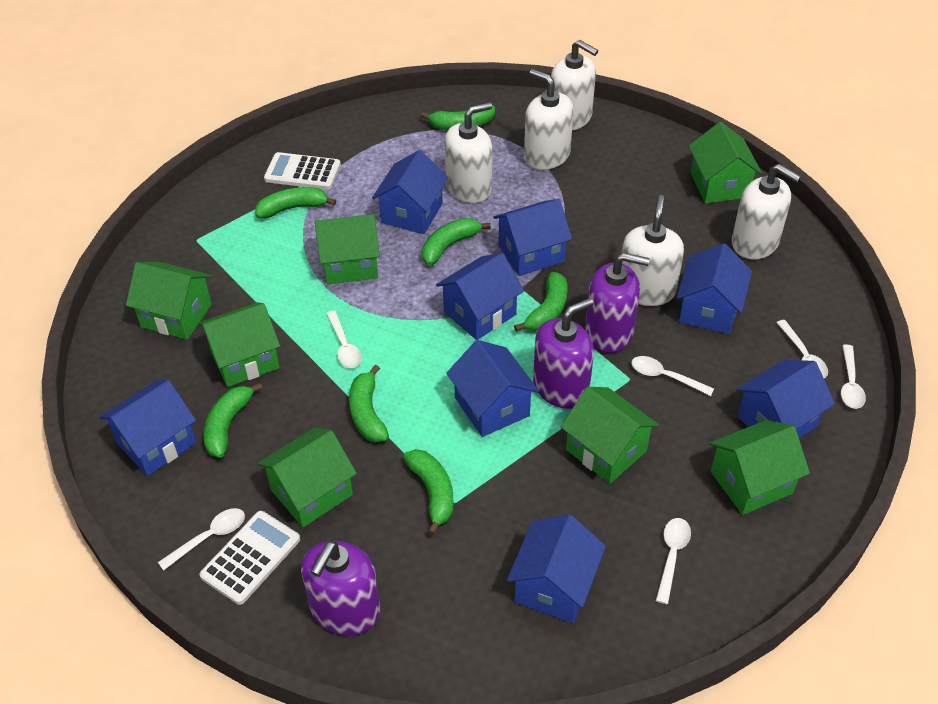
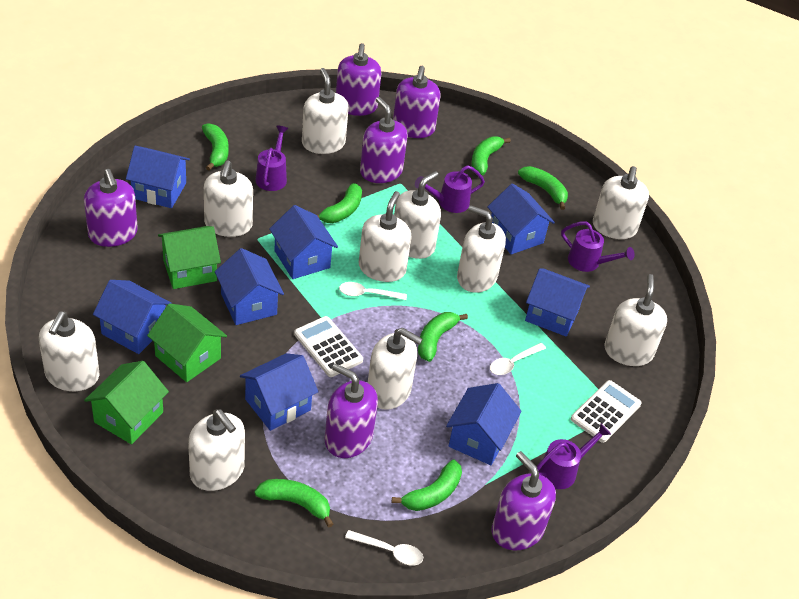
green house: [126,262,212,340] [198,302,280,387] [257,428,357,527] [315,214,380,284] [561,387,659,484] [689,122,762,203] [710,420,810,515] = 7 -> [84,361,169,444] [147,303,227,382] [158,226,221,289] = 3
purple soap dispenser: [301,541,380,636] [533,298,594,409] [585,252,649,353] = 3 -> [84,169,138,247] [325,363,378,458] [336,43,381,116] [360,97,408,183] [393,66,440,138] [492,451,556,551] = 6
purple watering can: none = 0 -> [256,125,288,191] [415,165,485,213] [536,423,611,489] [561,222,635,272] = 4
white soap dispenser: [444,102,492,203] [524,69,573,170] [551,40,598,131] [621,195,684,306] [732,164,801,260] = 5 -> [39,311,99,391] [188,409,245,491] [204,160,253,237] [302,68,349,154] [359,191,412,282] [368,328,423,410] [394,171,441,259] [457,205,506,293] [593,166,649,239] [604,274,667,366] = 10
white spoon: [158,508,245,571] [326,310,362,368] [631,356,714,396] [656,518,691,604] [776,320,828,378] [841,344,866,409] = 6 -> [339,282,407,300] [345,530,423,566] [490,343,546,375] = 3

